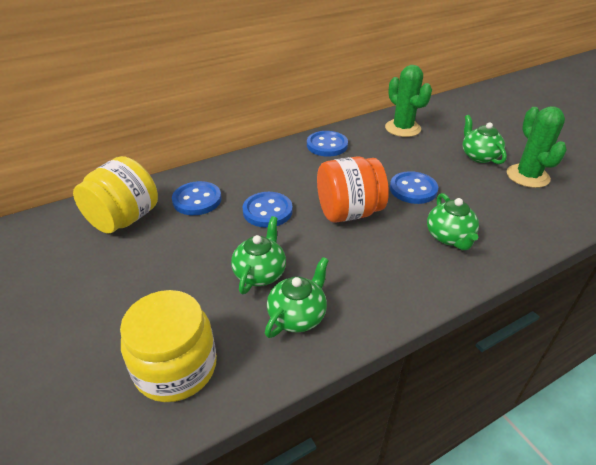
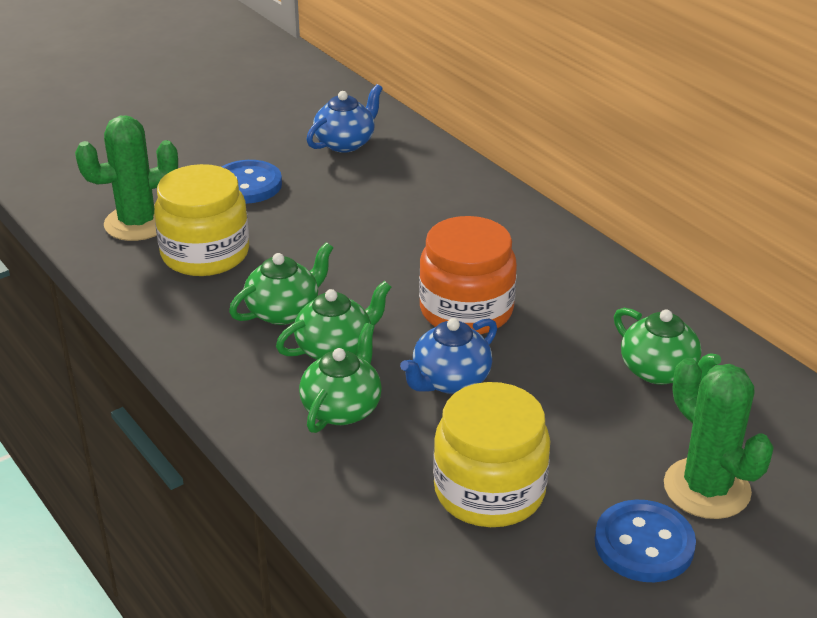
blue button: [172,181,222,215] [243,192,293,228] [307,131,348,157] [390,171,438,204] = 4 -> [222,160,282,204] [595,500,696,582] = 2
blue teapot: none = 0 -> [306,84,383,153] [400,318,497,394] = 2

